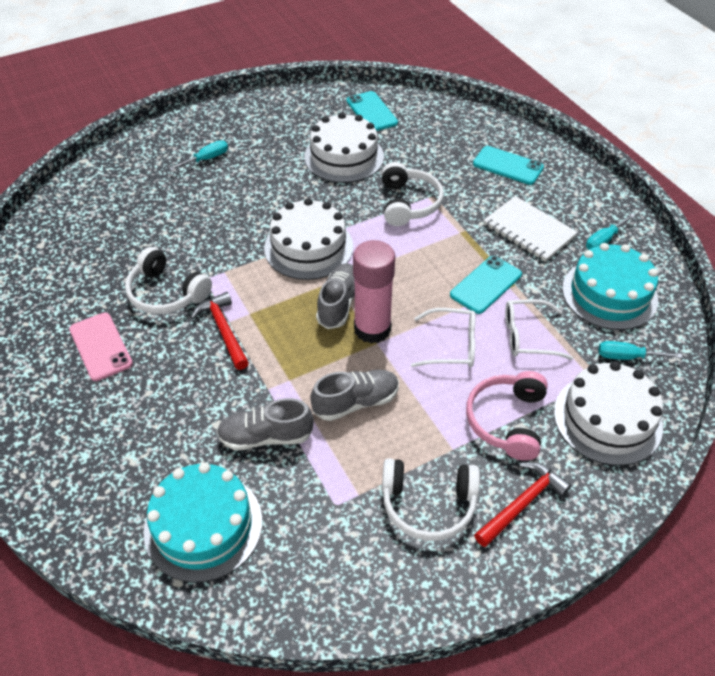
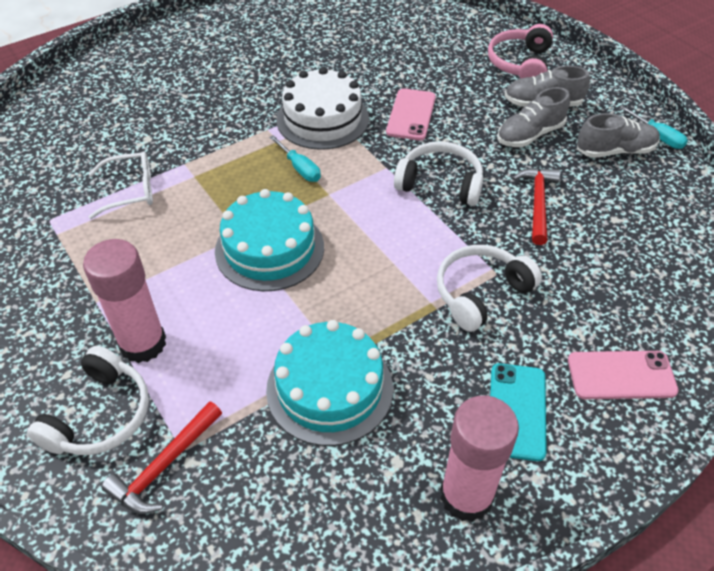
pink glue stick: [353,240,395,343] = 1 -> [83,239,166,363] [440,396,519,522] = 2
pink phone: [69,313,133,381] = 1 -> [386,88,436,141] [568,351,679,399] = 2
turquoise phone: [347,91,398,131] [450,256,522,314] [473,146,544,185] = 3 -> [490,363,547,461] = 1
turquoise screwdriver: [169,140,228,171] [586,214,635,250] [598,341,682,360] = 3 -> [269,135,321,182] [620,106,688,149] = 2
white cake: [264,198,353,280] [304,112,384,183] [554,361,663,466] = 3 -> [276,67,369,150] = 1
white glasses: [411,308,475,367] [505,299,573,360] = 2 -> [89,152,153,219] = 1
white notebook: [483,196,578,262] = 1 -> none = 0

